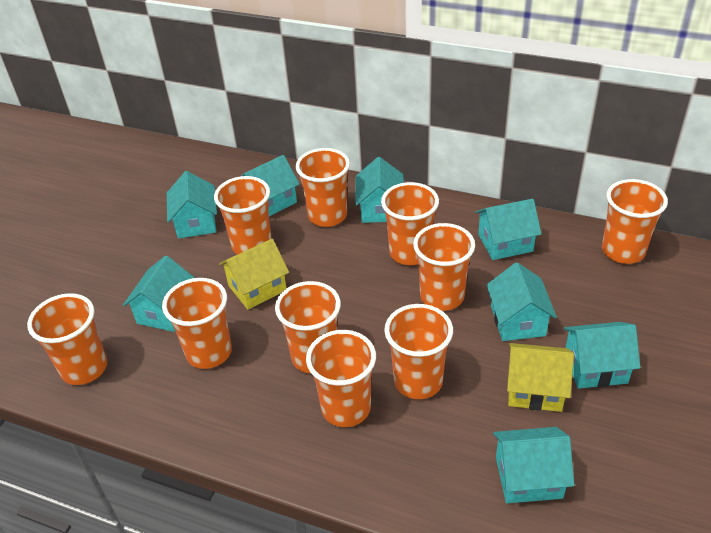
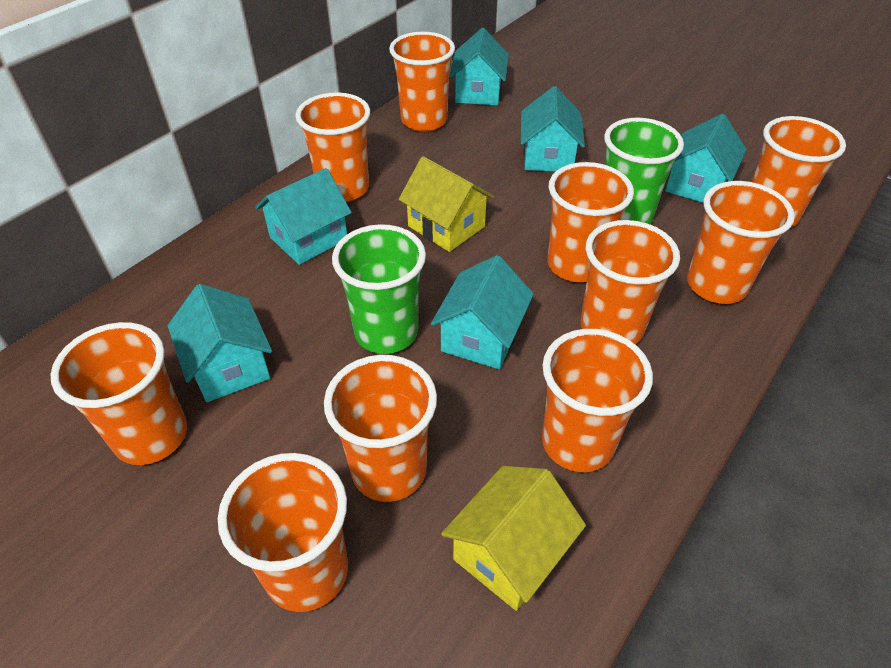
green cup: none = 0 -> [332,224,426,354] [604,118,684,224] = 2
turquoise house: [123,255,195,332] [167,171,217,239] [241,155,300,216] [355,157,404,223] [475,199,541,260] [487,262,557,341] [493,427,574,503] [564,322,640,389] = 8 -> [168,284,272,402] [255,168,352,265] [431,255,534,369] [449,28,509,105] [521,86,585,172] [665,114,747,203] = 6

